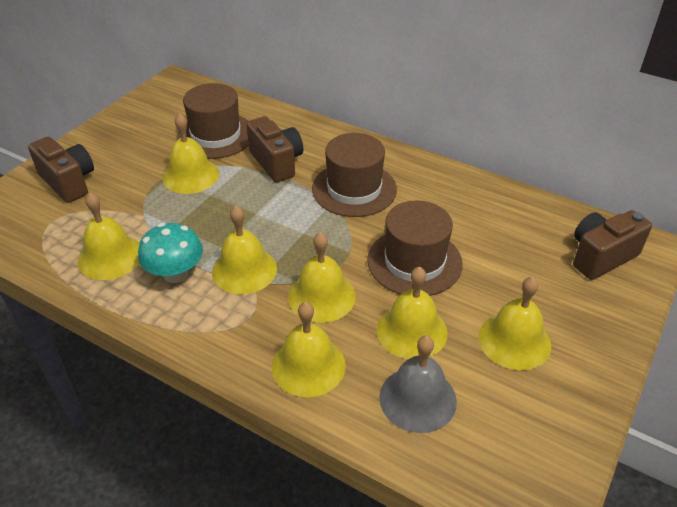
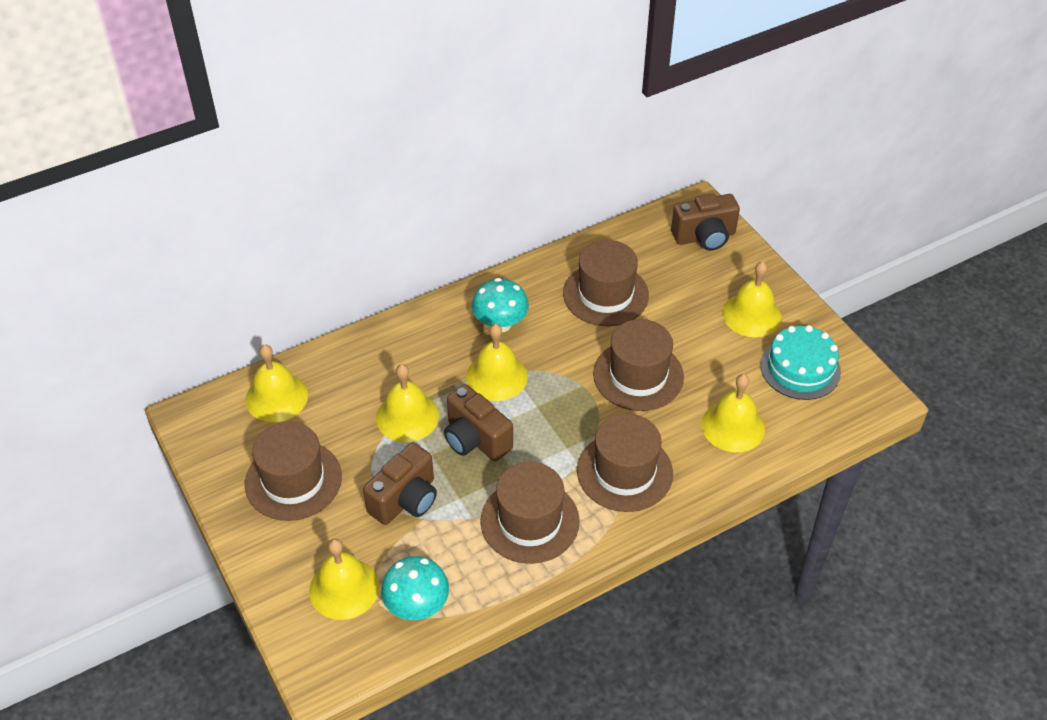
brown hat: [177,83,249,159] [312,133,397,217] [367,200,463,296] = 3 -> [245,422,342,521] [480,462,580,564] [563,240,649,326] [577,413,673,512] [593,319,684,411] = 5
grey bell: [379,336,457,433] = 1 -> none = 0
turquoise cake: none = 0 -> [761,325,841,400] = 1
turquoise mushroom: [138,223,203,283] = 1 -> [381,556,449,620] [472,278,529,332] = 2
yellow bell: [78,193,140,280] [162,113,219,194] [212,206,277,294] [272,302,346,397] [288,232,356,323] [377,267,448,359] [479,277,551,370] = 7 -> [245,345,308,422] [309,539,379,620] [376,364,439,442] [466,324,528,401] [701,374,765,452] [722,261,782,337] = 6

